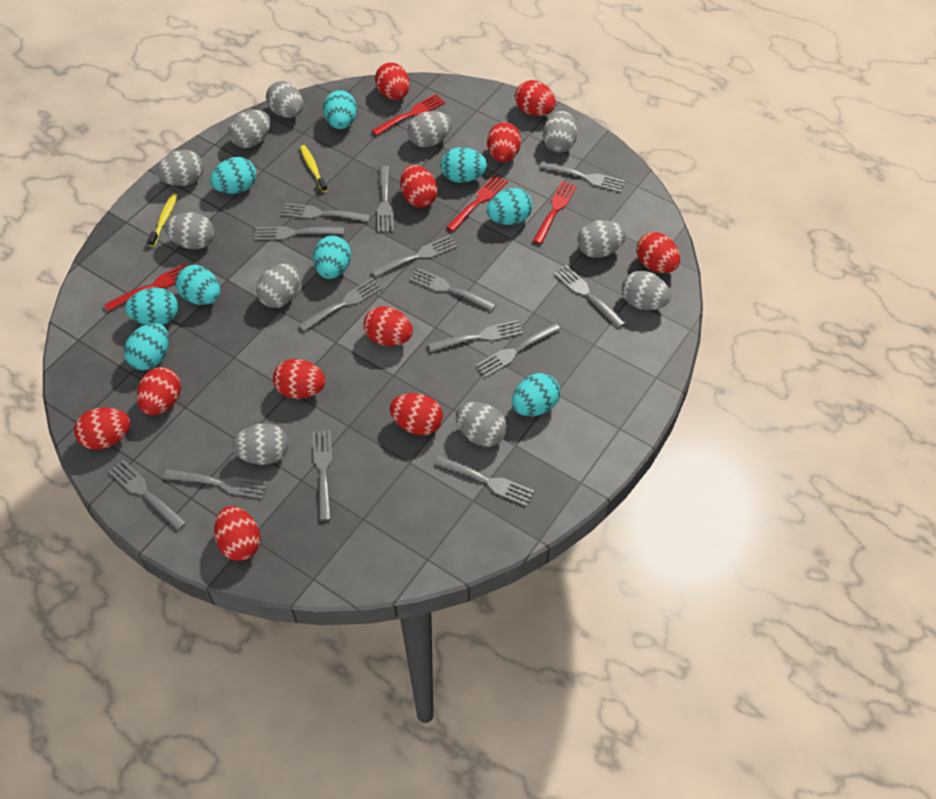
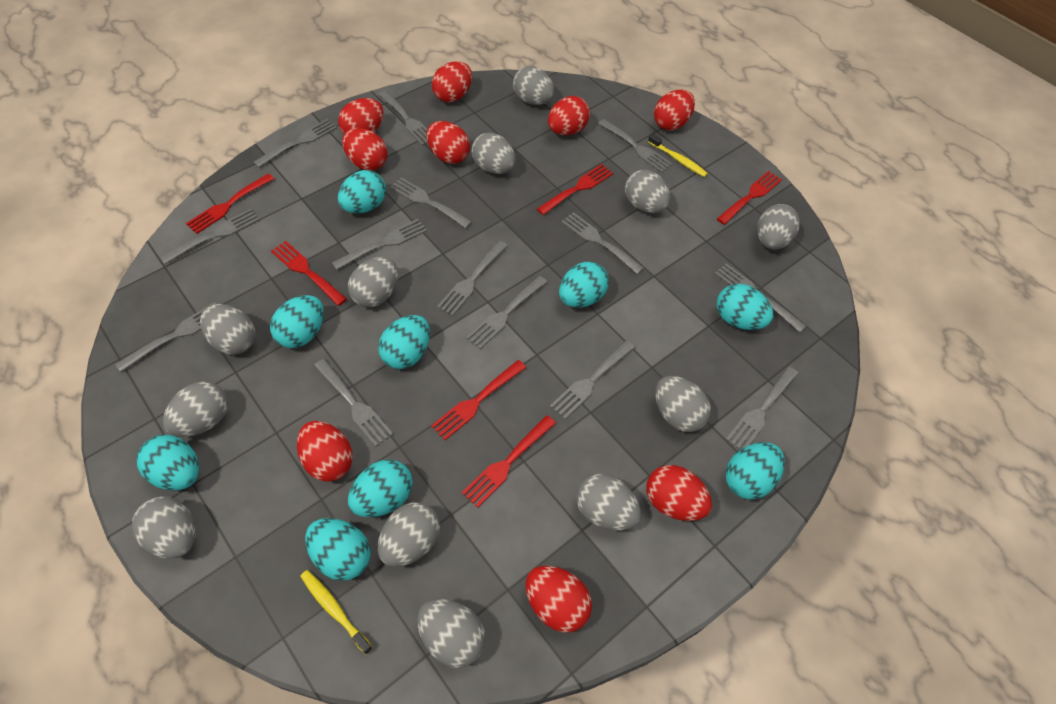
grey egg: [156,150,204,186] [165,212,214,250] [228,110,271,148] [232,423,289,465] [256,264,300,308] [266,81,303,118] [408,111,452,147] [456,402,507,447] [543,111,577,153] [577,220,626,258] [622,271,671,310] = 11 -> [132,496,196,559] [163,381,228,437] [200,304,255,355] [348,257,398,307] [378,502,440,567] [417,599,485,668] [471,132,516,174] [513,66,554,105] [576,474,641,531] [625,170,670,213] [655,376,711,432] [757,204,800,250] = 12
red egg: [74,408,131,450] [137,367,181,415] [214,506,261,561] [273,359,326,399] [364,306,413,346] [375,62,410,100] [390,393,443,435] [400,165,438,207] [487,122,521,162] [515,80,556,116] [637,232,680,273] = 11 -> [297,421,353,482] [338,98,383,134] [342,128,387,171] [427,121,470,164] [432,61,472,102] [525,566,592,633] [548,96,590,135] [646,465,712,521] [654,90,695,130] = 9
red fork: [104,263,188,312] [372,94,445,136] [446,174,508,232] [533,181,577,244] = 4 -> [186,173,274,234] [271,241,347,306] [431,360,526,440] [462,415,556,508] [537,164,613,215] [717,171,782,225] = 6

